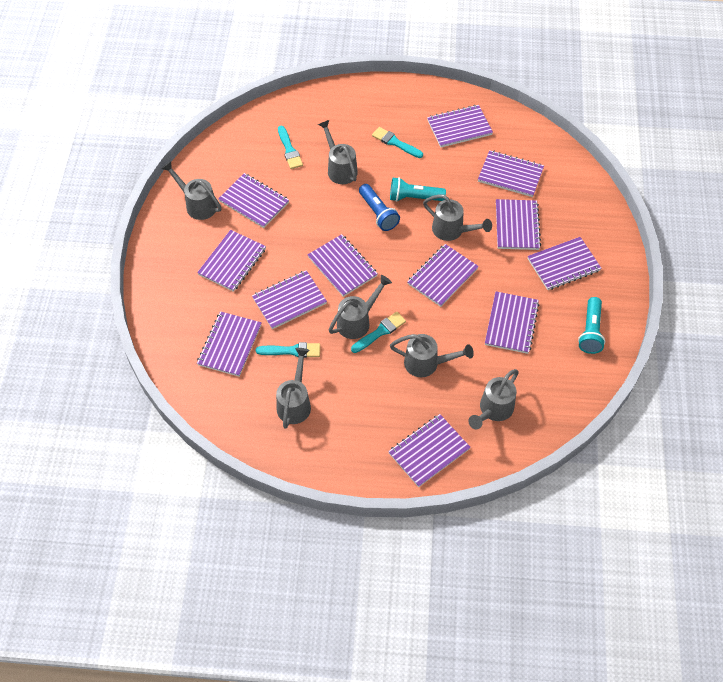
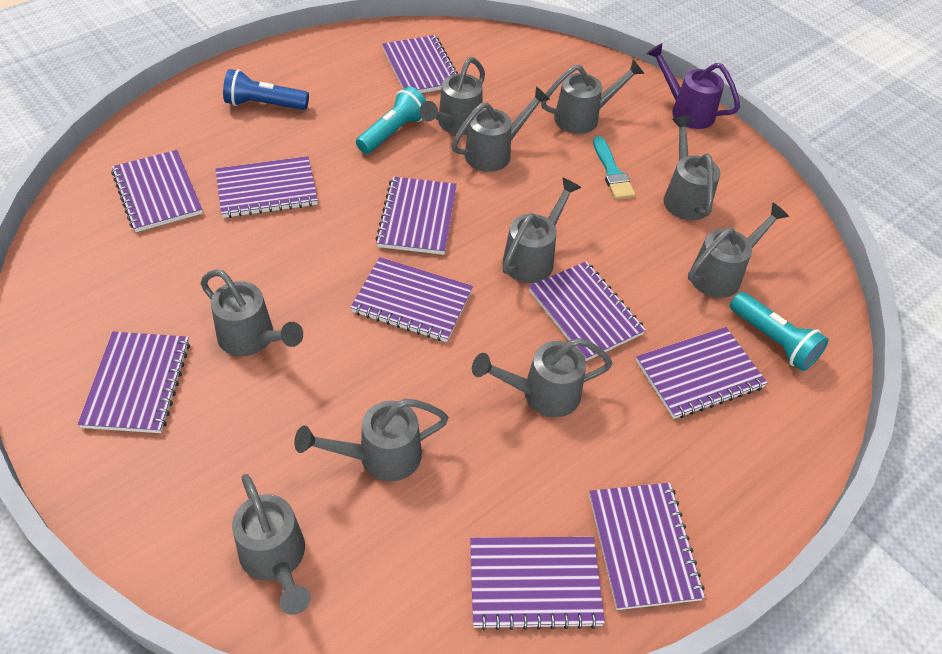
grey watering can: [161,161,222,220] [276,348,311,429] [318,120,358,184] [329,275,392,339] [390,334,474,377] [423,194,492,241] [468,369,519,429] = 7 -> [200,269,303,356] [232,474,311,615] [294,399,449,481] [419,57,485,135] [451,86,550,172] [472,338,613,417] [502,178,581,283] [541,59,645,134] [664,116,720,220] [688,202,789,298] = 10
purple notebook: [197,230,266,292] [197,311,262,377] [218,173,289,228] [252,270,327,329] [308,234,378,297] [388,414,471,487] [407,244,479,307] [427,105,493,148] [478,150,544,197] [485,291,539,354] [496,199,541,250] [528,237,602,290] = 12 -> [78,332,190,433] [111,150,203,232] [216,156,318,218] [350,257,473,342] [375,177,457,255] [382,35,458,93] [470,537,605,630] [529,261,646,361] [589,483,705,610] [636,327,767,419] = 10
purple watering can: none = 0 -> [646,43,740,129] = 1
turquoise brush: [256,342,320,358] [278,126,303,169] [351,312,406,353] [372,127,423,158] = 4 -> [593,136,635,199] = 1

